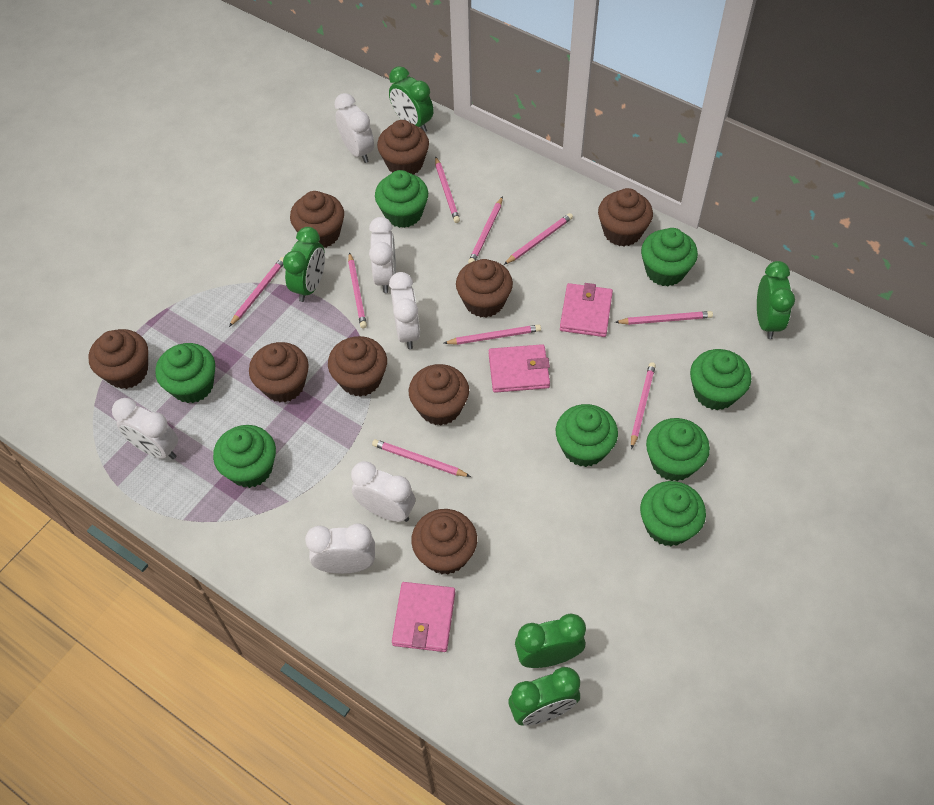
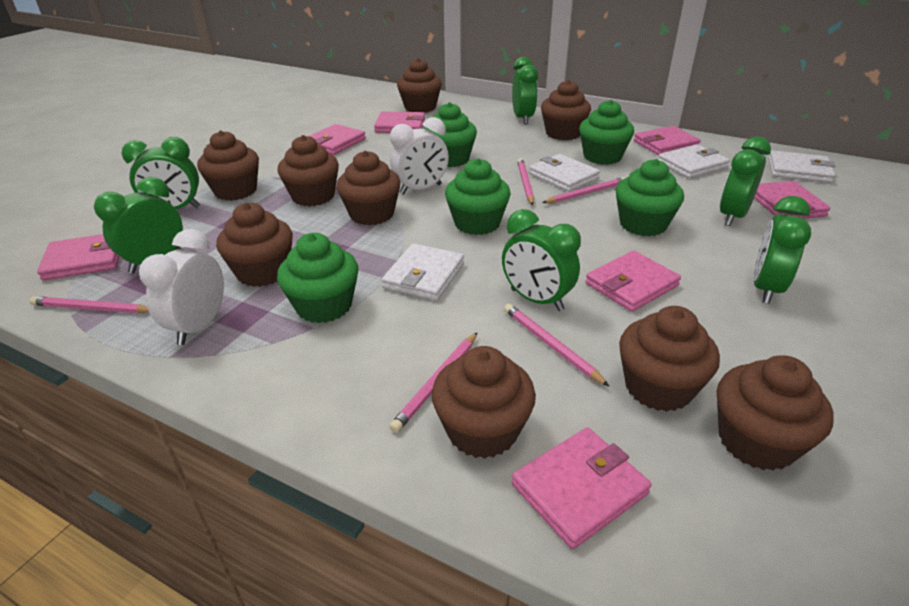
green clock: [283,227,325,302] [389,66,433,132] [508,667,580,725] [515,613,586,668] [757,261,795,339] = 5 -> [94,177,183,273] [121,137,200,209] [502,209,581,311] [512,57,538,125] [720,136,771,226] [753,196,811,304] = 6
green cupcake: [155,343,215,403] [213,425,276,488] [375,170,428,228] [556,404,618,467] [640,481,706,546] [641,228,698,286] [646,418,710,481] [690,349,752,410] = 8 -> [277,233,358,323] [424,102,477,167] [445,158,511,235] [579,100,634,165] [616,159,684,236] = 5
pink pencil: [229,257,284,327] [348,252,367,328] [372,439,471,477] [435,156,460,223] [444,325,541,345] [468,196,503,263] [504,213,573,265] [615,311,713,325] [631,362,656,449] = 9 -> [30,296,149,313] [389,333,477,433] [504,304,610,387] [517,158,534,205] [542,177,625,203] = 5
pink wallet: [392,582,455,652] [489,344,550,393] [560,283,613,337] = 3 -> [37,234,120,280] [309,124,366,155] [374,112,425,133] [512,427,652,549] [585,251,681,312] [634,126,701,155] [754,181,830,218] = 7
white clock: [112,398,178,459] [305,523,375,574] [334,93,374,163] [351,461,415,522] [369,217,396,293] [389,272,420,349] = 6 -> [139,229,224,345] [390,117,449,195] = 2
white wallet: none = 0 -> [382,243,464,301] [529,154,600,192] [658,144,730,178] [768,150,835,183] = 4

